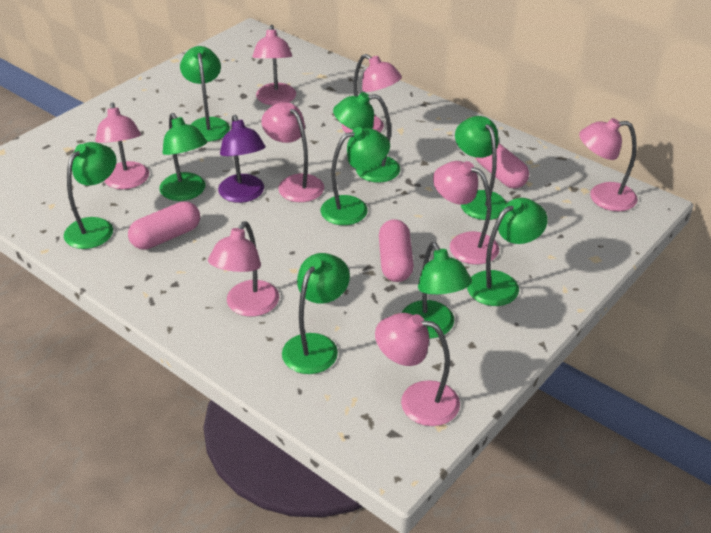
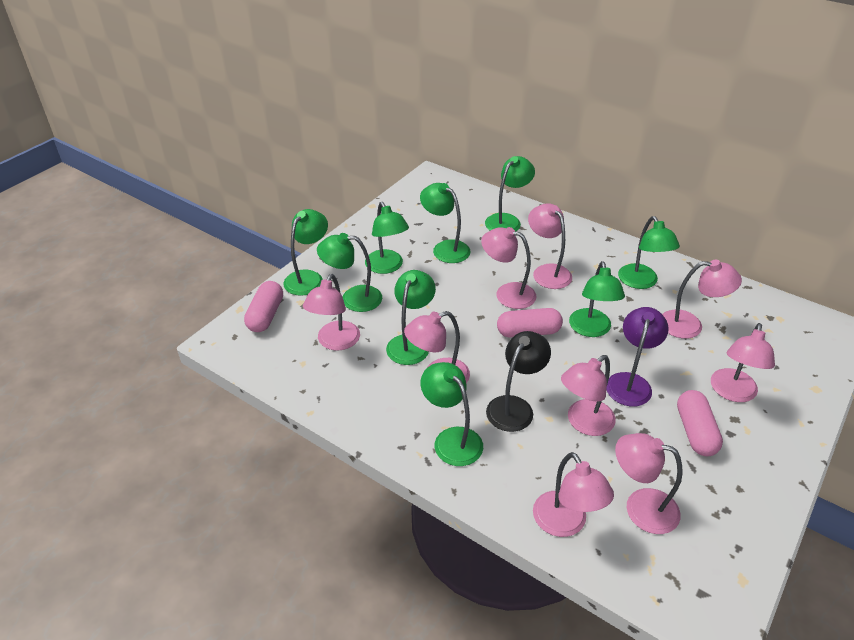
black lamp: none = 0 -> [486,331,551,432] = 1
pink lamp: [95,102,149,189] [208,221,279,317] [252,25,296,105] [261,102,324,202] [342,54,402,133] [375,313,460,426] [433,161,499,265] [579,118,638,211] = 8 -> [303,274,360,351] [404,311,470,383] [481,227,536,309] [528,203,572,289] [533,452,614,537] [561,355,616,436] [615,433,683,534] [662,260,742,339] [711,323,775,402] = 9

